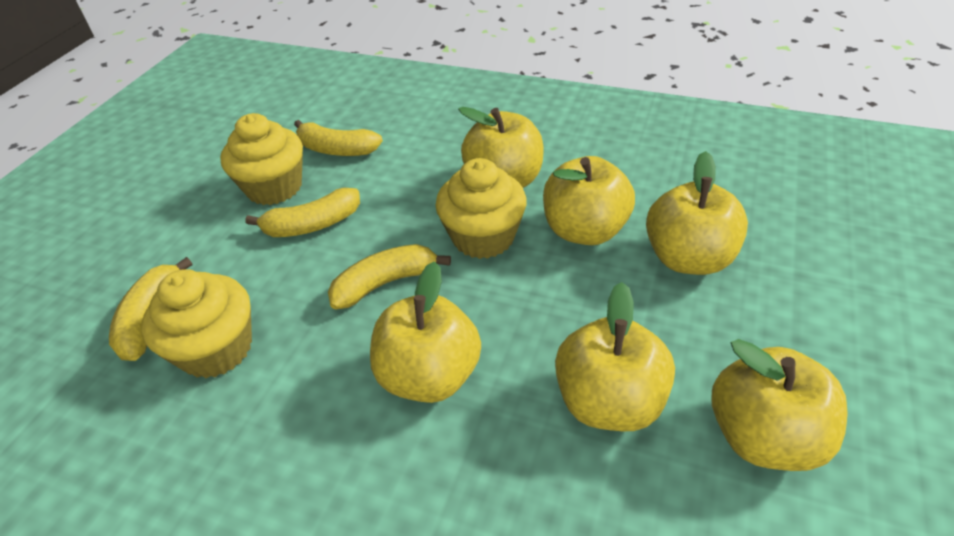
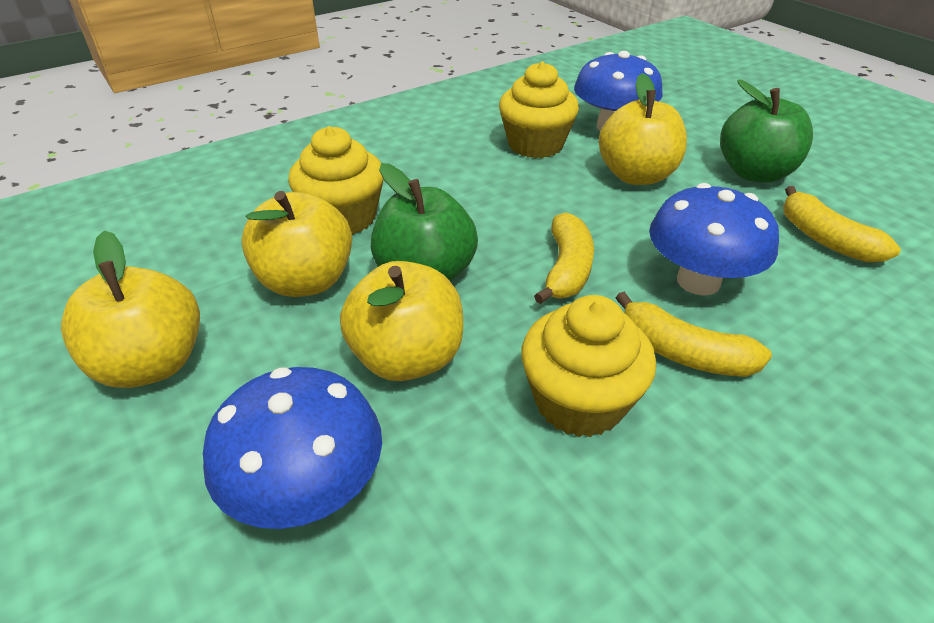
blue mushroom: none = 0 -> [203,367,382,529] [574,51,663,131] [649,183,779,296] = 3
green apple: none = 0 -> [371,163,478,281] [720,80,813,182] = 2
yellow apple: [370,261,481,403] [458,107,544,188] [543,156,635,245] [555,282,675,431] [646,151,748,275] [711,339,848,471] = 6 -> [61,231,200,388] [241,191,352,297] [340,261,463,381] [599,73,687,185] = 4
yellow banana: [109,257,192,361] [245,188,360,237] [294,120,383,156] [328,244,451,309] = 4 -> [534,213,594,304] [616,292,772,377] [783,186,901,262] = 3

